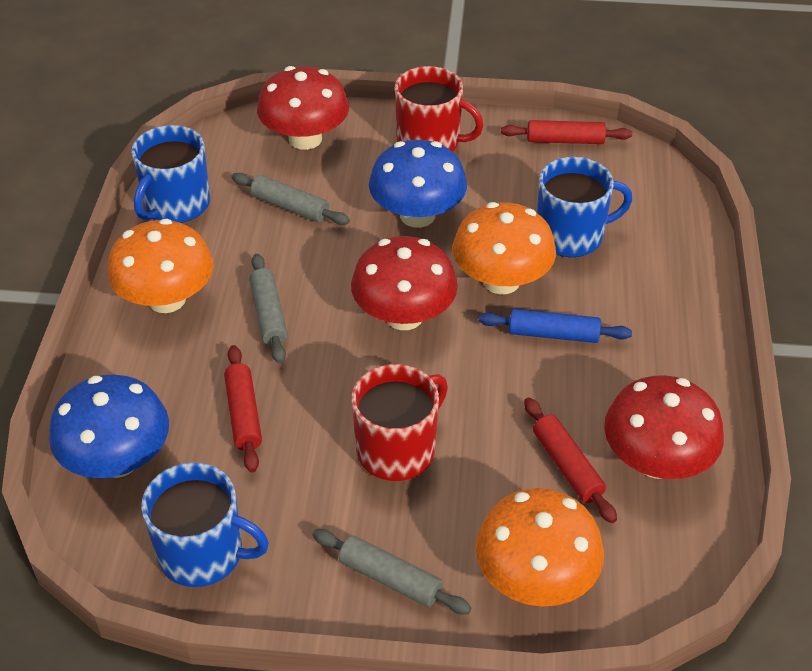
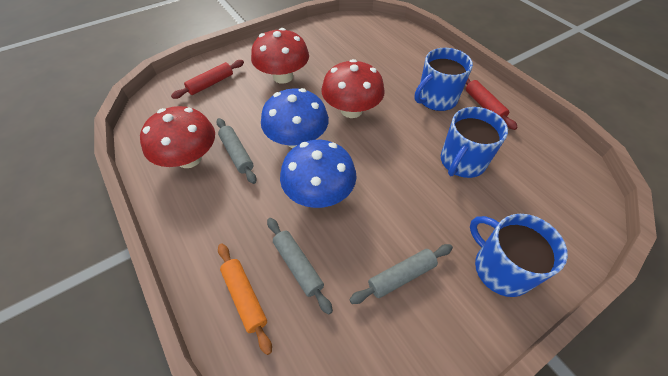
blue rolling pin: [479,309,632,343] = 1 -> none = 0
orange mushroom: [107,219,213,313] [452,202,556,294] [475,488,604,607] = 3 -> none = 0
orange rolling pin: none = 0 -> [218,244,272,355] = 1
red mug: [352,364,448,481] [395,66,484,152] = 2 -> none = 0
red rolling pin: [224,345,262,472] [501,120,632,144] [524,397,617,523] = 3 -> [171,60,244,99] [466,78,518,130] = 2

